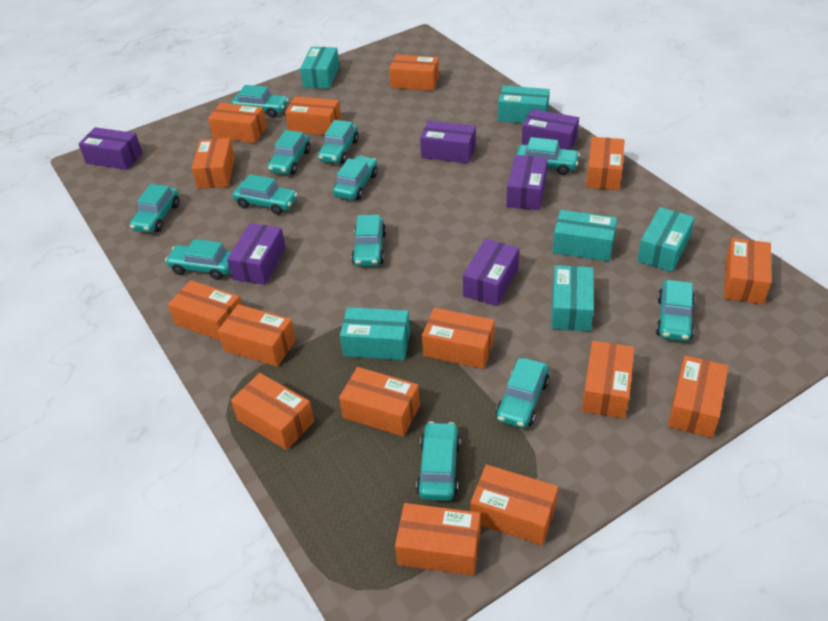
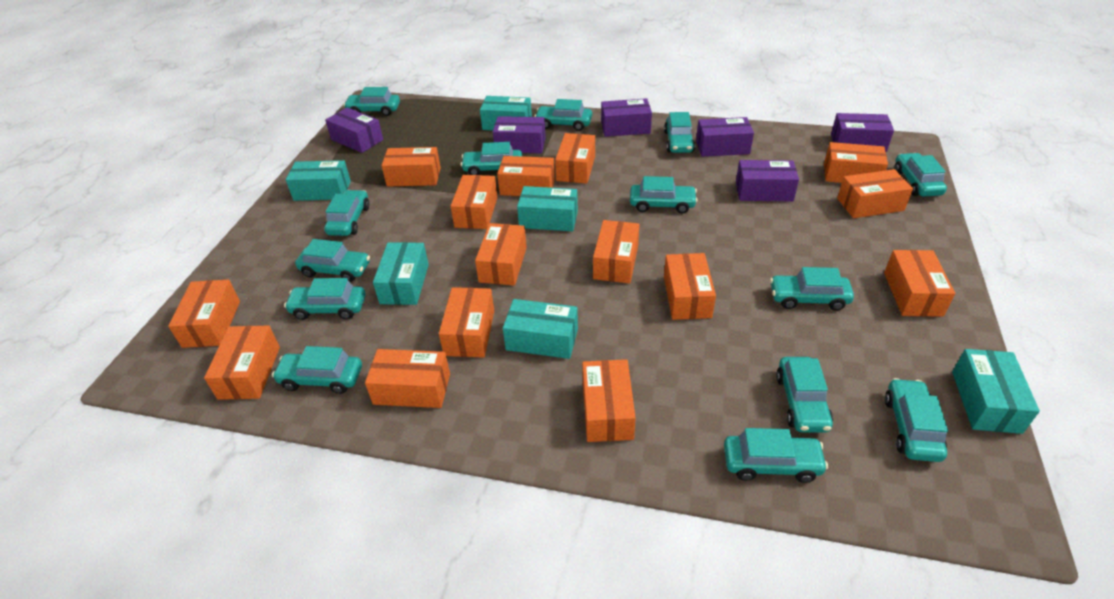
turquoise car: [130,184,180,233] [165,239,232,280] [231,85,288,118] [233,174,298,215] [268,130,311,175] [318,120,359,164] [333,156,378,200] [351,215,386,266] [416,421,461,501] [496,358,549,428] [516,137,580,175] [656,280,695,342] = 12 -> [272,346,362,394] [284,278,366,320] [295,239,370,282] [324,190,370,236] [343,87,400,116] [461,142,522,175] [534,99,592,131] [630,176,697,213] [664,112,695,153] [724,428,828,483] [770,267,854,311] [776,357,833,433] [885,378,948,462] [894,153,947,197] = 14

